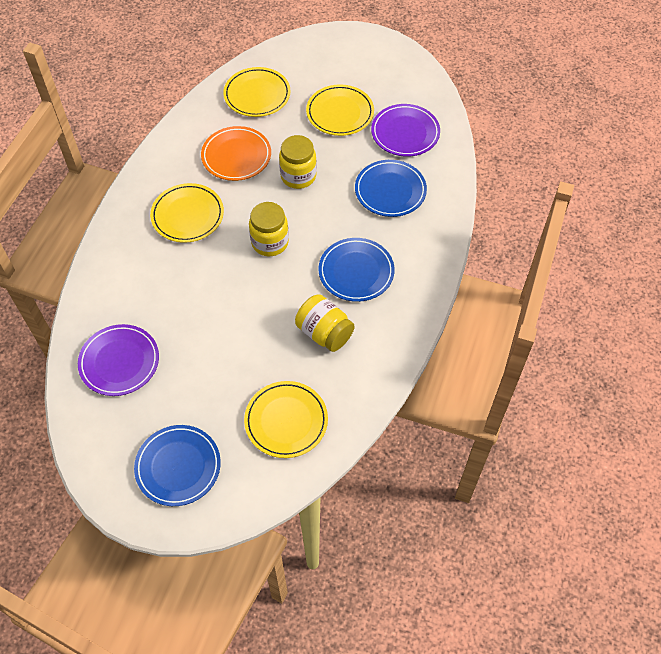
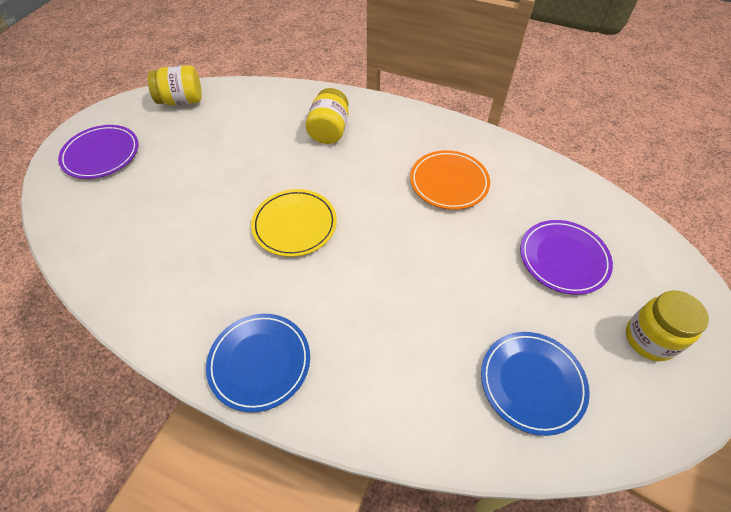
blue plate: [134,425,221,506] [318,238,395,302] [355,160,427,217] = 3 -> [206,314,310,412] [481,332,590,436] = 2
yellow plate: [150,183,224,243] [223,67,290,117] [244,381,328,458] [306,84,374,136] = 4 -> [251,189,337,257] = 1

